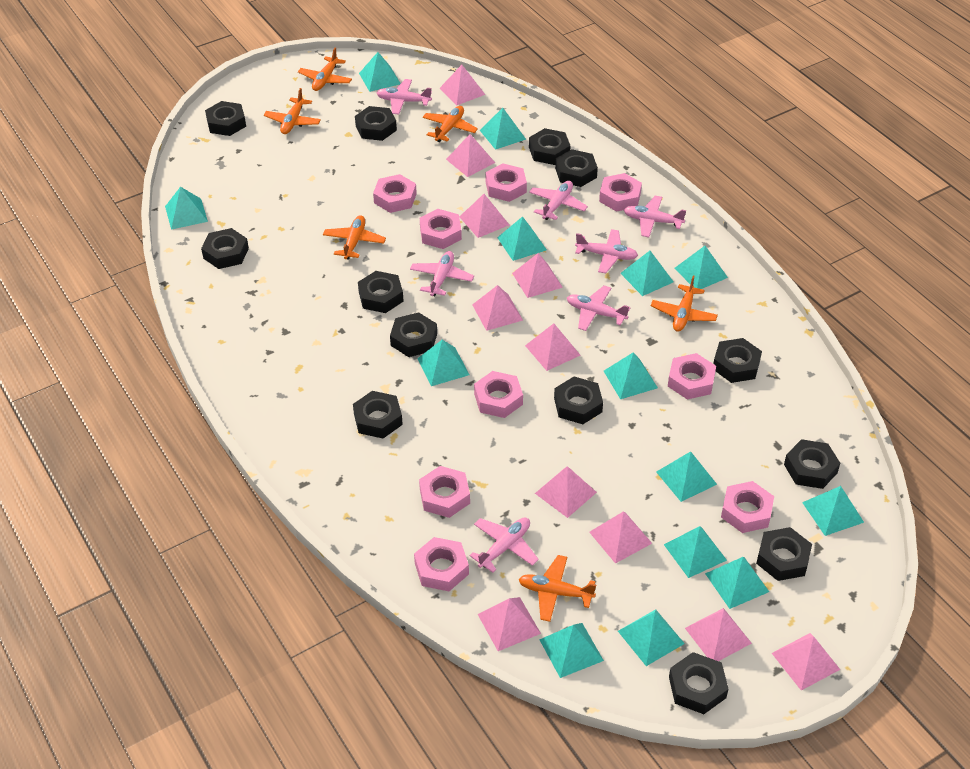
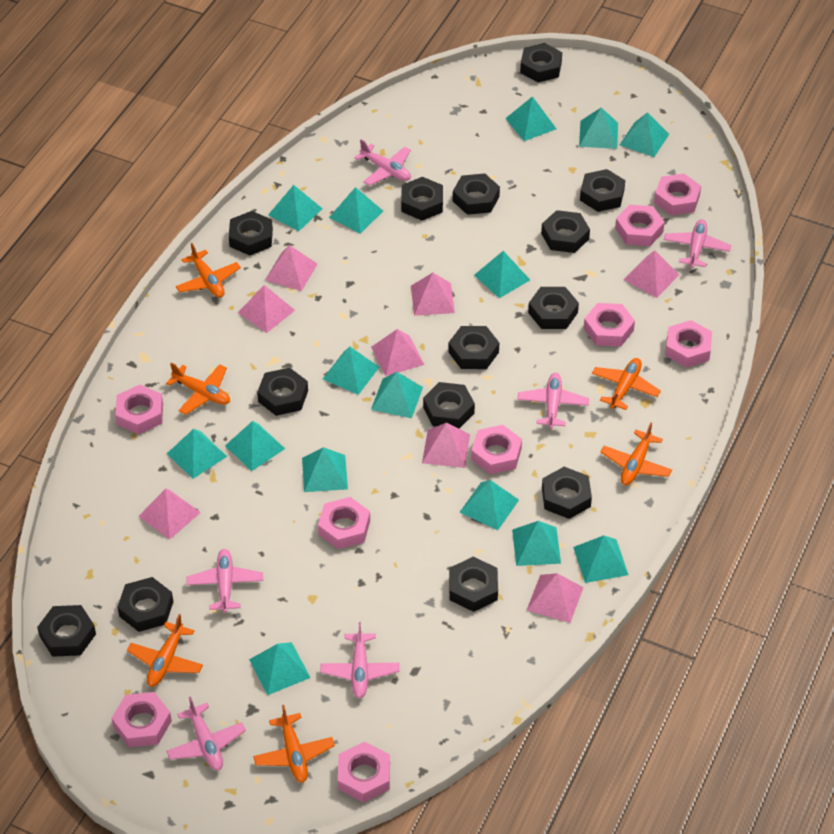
black nut: [201,228,249,269] [205,101,246,136] [353,391,403,438] [355,106,397,141] [358,271,404,313] [390,312,437,357] [529,128,571,165] [554,377,603,424] [555,149,598,187] [669,652,728,714] [713,338,762,383] [756,527,812,581] [784,439,840,489] = 13 -> [37,605,96,657] [117,577,173,632] [229,211,273,256] [257,368,308,416] [401,177,443,220] [423,382,475,429] [448,326,499,369] [449,557,498,612] [453,173,500,215] [520,43,562,82] [528,287,579,329] [541,210,590,253] [542,467,592,519] [580,169,625,212] = 14
pink plane: [376,79,432,115] [410,251,474,296] [470,517,539,573] [529,181,588,220] [567,286,630,331] [575,229,638,273] [624,196,686,237] = 7 -> [166,696,246,771] [186,549,263,613] [320,622,399,698] [354,139,411,186] [517,373,589,429] [664,219,731,268] = 6
pink pyramid: [440,65,485,105] [446,134,495,177] [459,194,509,238] [472,285,523,331] [478,597,541,651] [512,253,563,298] [525,323,581,371] [535,466,597,518] [589,511,652,564] [685,608,752,661] [772,633,840,691] = 11 -> [138,489,201,540] [238,285,295,333] [265,245,317,291] [371,329,424,376] [411,273,455,316] [422,423,470,468] [527,573,584,623] [624,250,679,298] = 8
turquoise pyramid: [165,187,208,230] [359,52,401,92] [417,340,469,386] [480,108,526,150] [497,216,547,261] [539,623,604,678] [604,352,658,399] [618,609,685,666] [620,251,674,296] [656,451,717,502] [664,526,727,578] [675,246,728,289] [705,557,769,609] [802,486,864,536] = 14 -> [167,429,227,479] [225,421,285,471] [249,642,311,695] [268,185,323,231] [302,447,348,492] [323,347,379,395] [329,187,383,234] [371,372,423,418] [459,480,519,530] [474,251,530,298] [505,96,556,141] [512,521,561,566] [573,535,628,583] [579,108,618,149] [620,112,669,157] = 15

